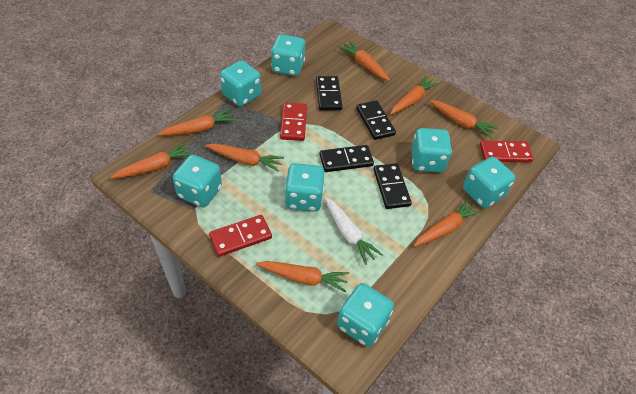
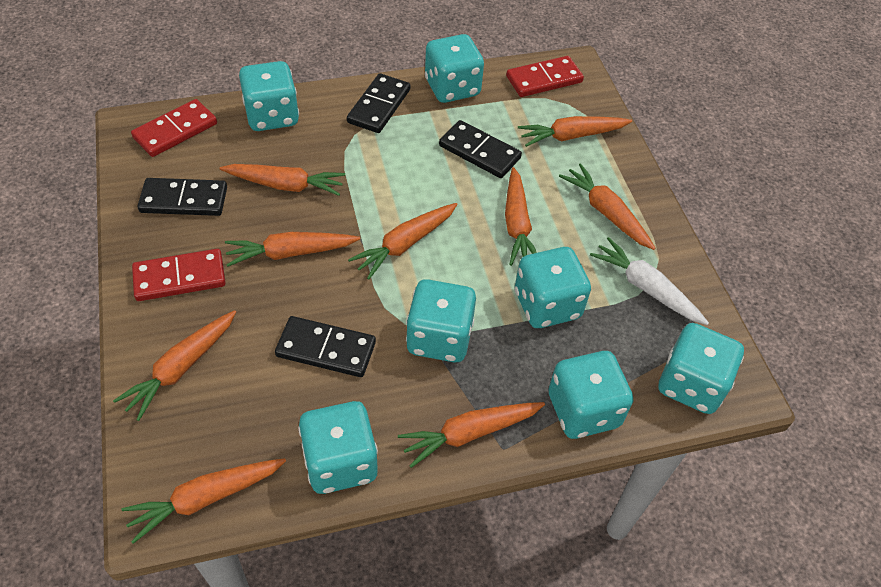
orange carrot: [110,142,193,179] [159,108,237,136] [205,144,284,171] [256,261,349,292] [339,41,390,81] [390,76,439,115] [413,199,483,247] [429,100,499,138] = 8 -> [113,310,236,421] [122,458,286,544] [220,164,345,196] [225,232,360,267] [348,203,458,279] [398,402,545,468] [505,167,537,266] [518,116,632,147] [559,163,655,250] = 9

